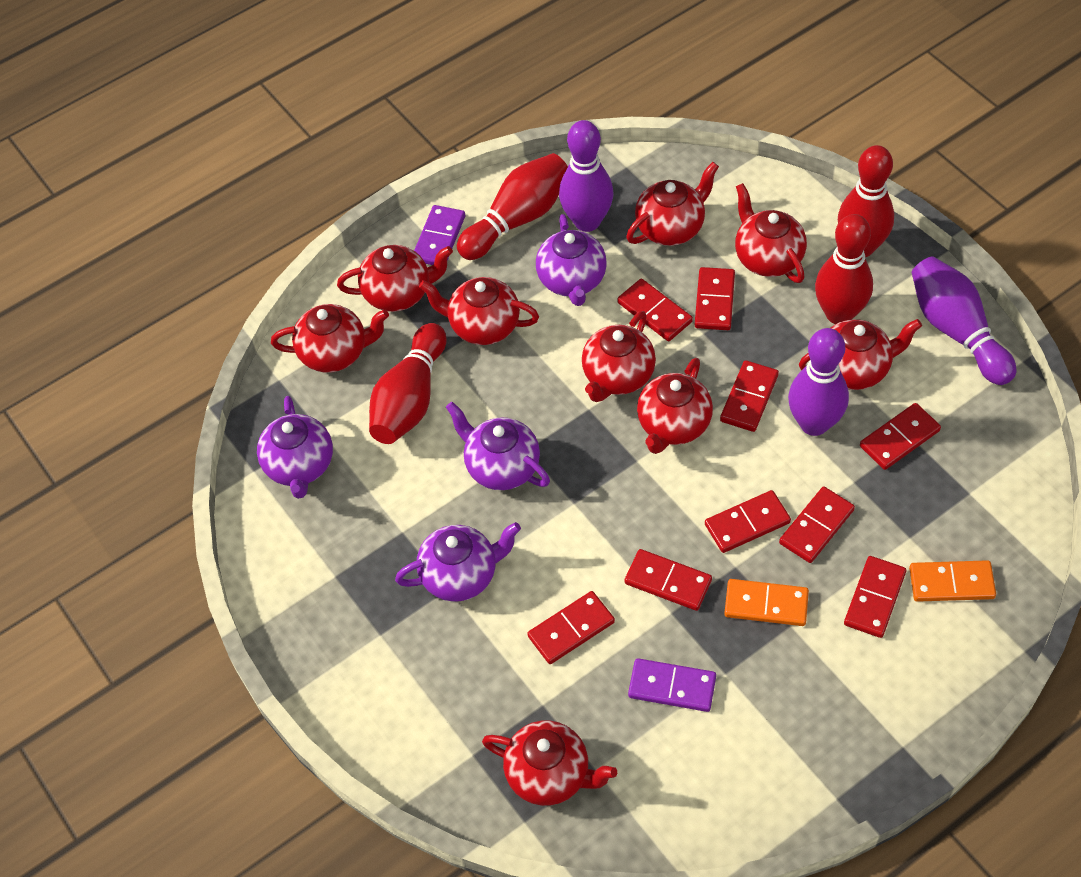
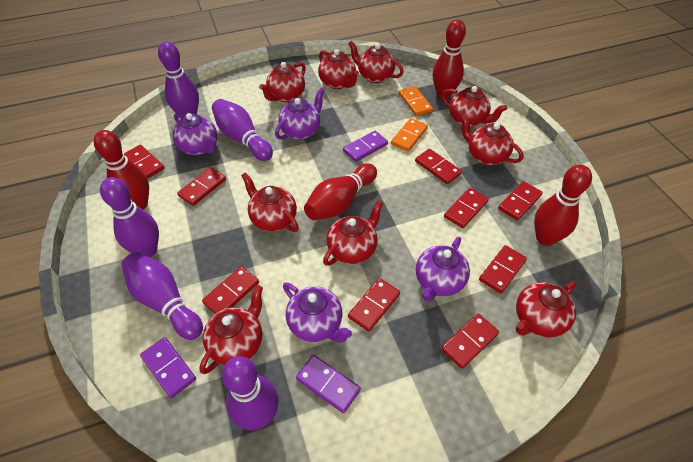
purple bowling pin: [559,120,614,232] [788,328,849,436] [912,256,1016,385] = 3 -> [100,177,159,257] [122,252,203,340] [158,42,199,116] [212,99,273,161] [222,356,279,430] = 5
purple domino: [414,205,465,265] [628,658,716,712] = 2 -> [140,337,196,398] [296,355,361,413] [343,131,388,162] = 3

